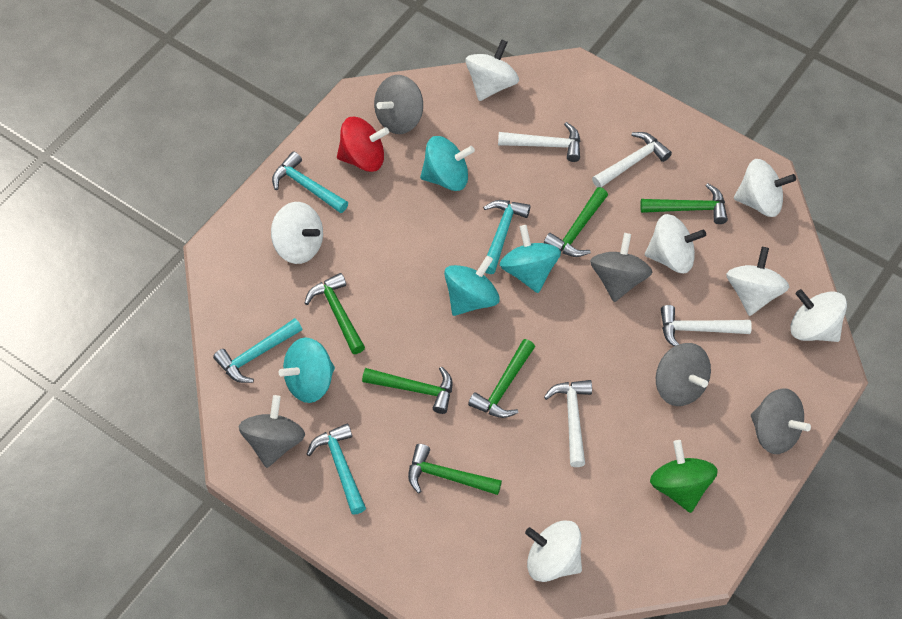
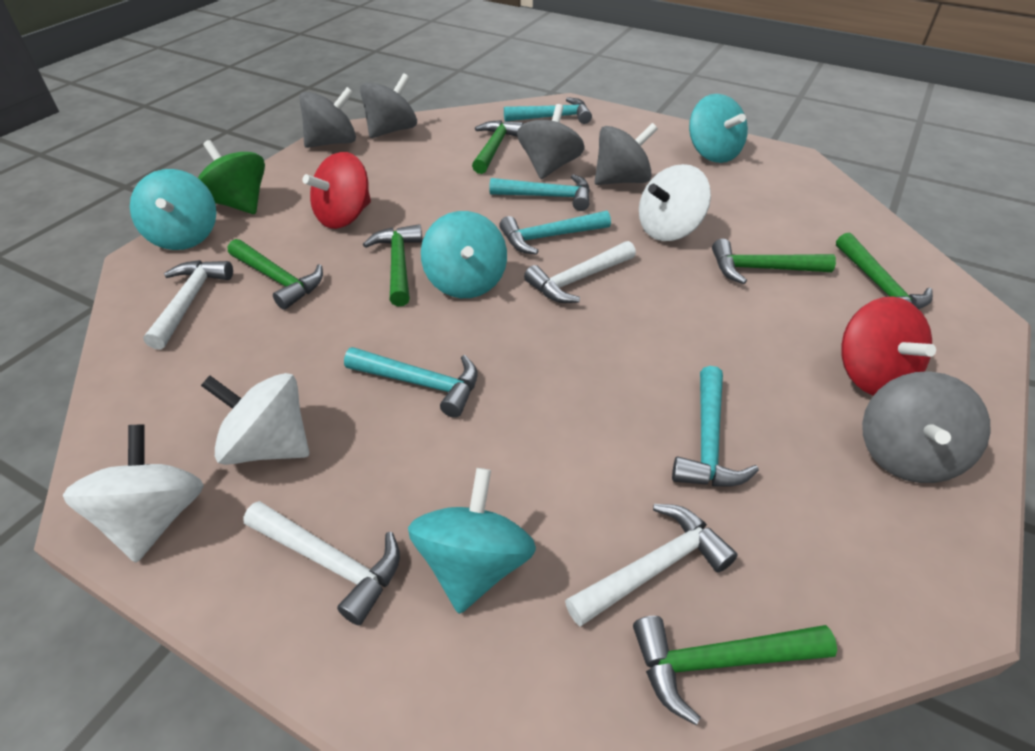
red spinning top: [337,117,389,172] = 1 -> [303,152,371,229] [841,296,936,396] = 2
turquoise hammer: [213,318,302,383] [272,151,348,213] [307,423,366,515] [483,200,531,274] = 4 -> [344,347,478,418] [489,174,590,211] [499,211,611,255] [504,97,592,124] [672,366,759,487] = 5
white spinning top: [271,202,323,264] [466,39,519,101] [525,520,582,582] [645,214,706,273] [726,247,789,316] [734,159,796,217] [790,289,847,342] = 7 -> [63,425,204,563] [201,373,309,465] [639,164,711,241] = 3

